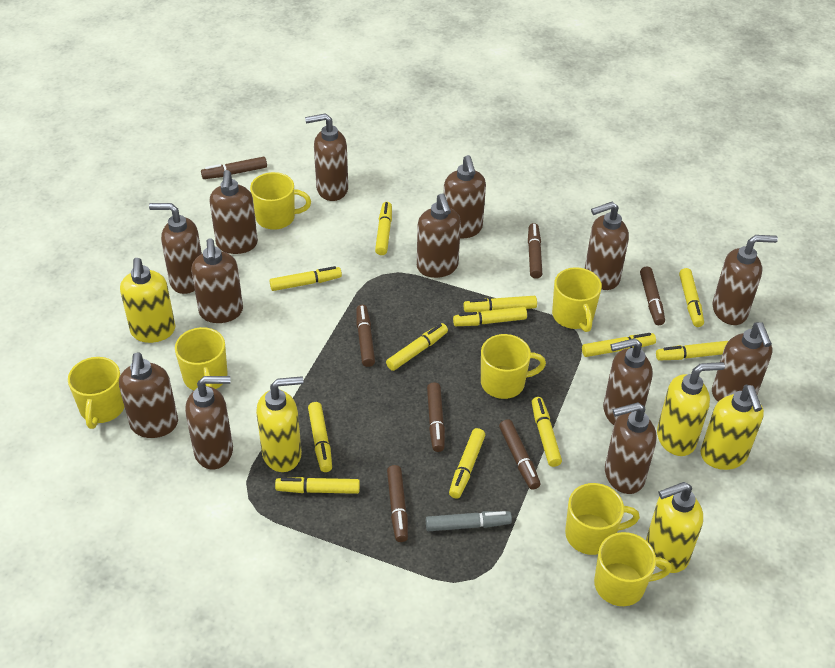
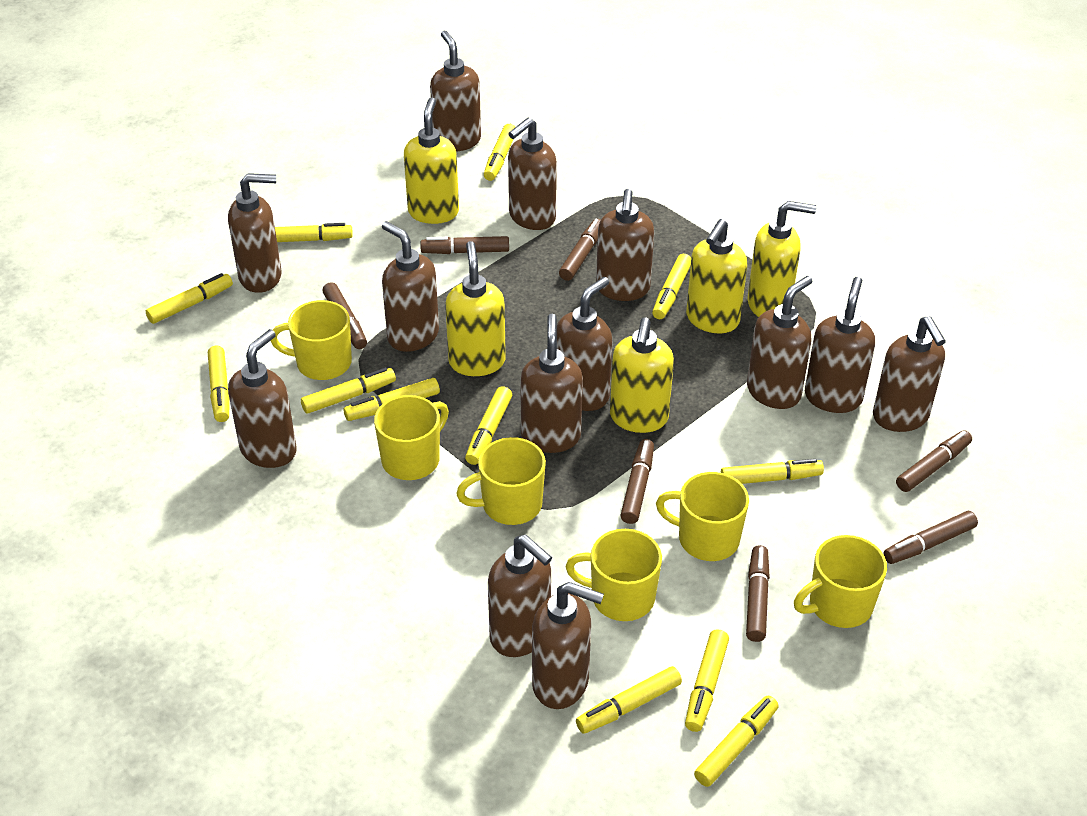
grey marker: [426,511,512,531] = 1 -> none = 0
yellow mug: [68,357,124,429] [175,327,228,390] [250,172,311,230] [481,334,546,399] [552,267,602,332] [565,483,640,555] [594,532,672,606] = 7 -> [271,300,352,380] [374,395,449,480] [456,437,546,525] [565,529,662,621] [656,472,749,561] [794,535,887,628] = 6

